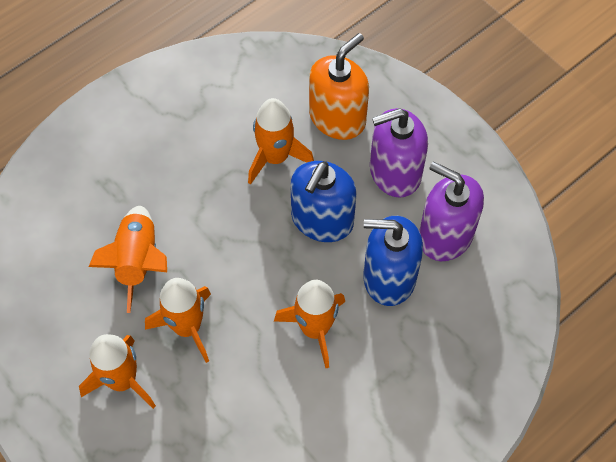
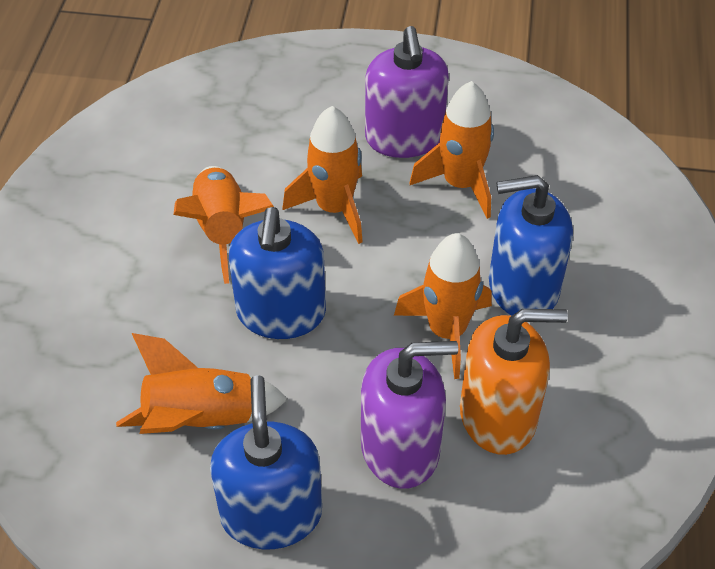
blue soap dispenser: [290,161,357,242] [363,216,423,306] = 2 -> [210,375,322,549] [229,207,326,339] [489,175,573,315] = 3

